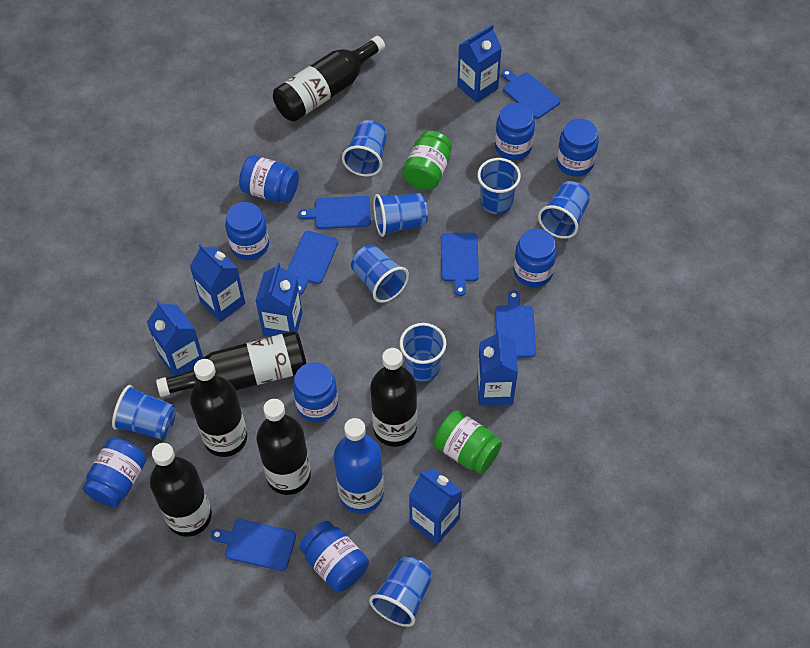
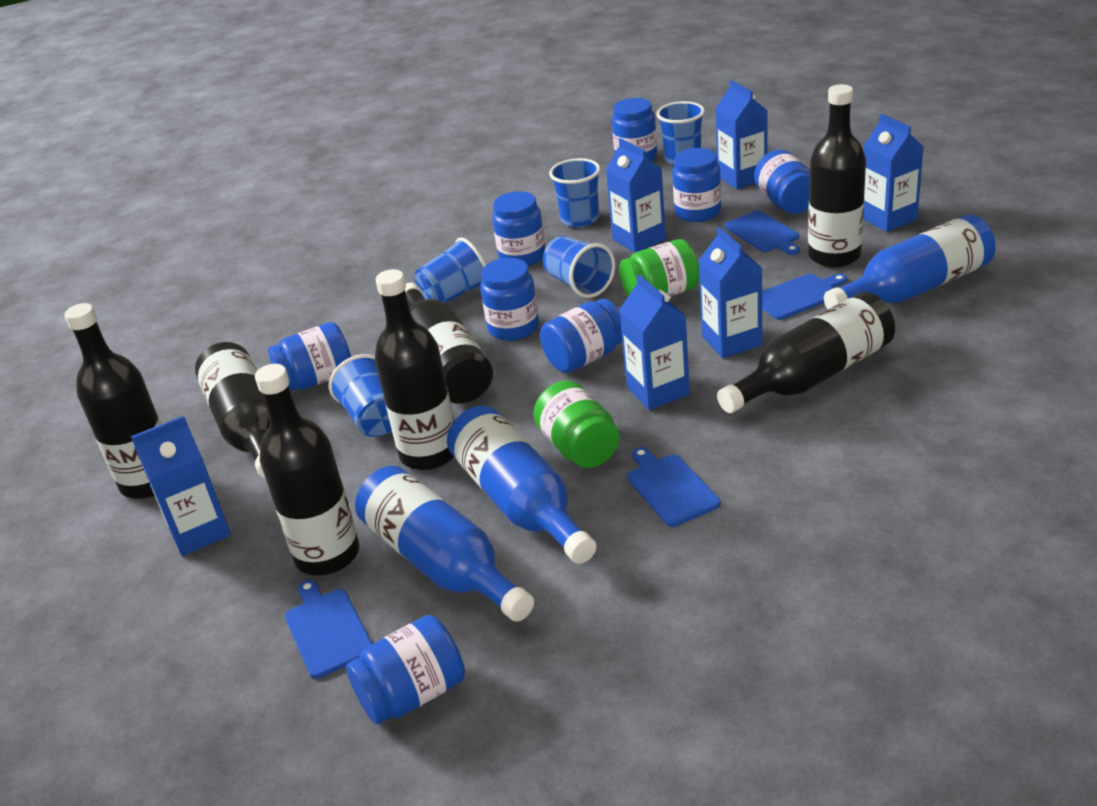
black bottle: [150,443,212,537] [156,331,306,397] [190,359,247,457] [257,399,311,495] [273,36,385,122] [370,348,417,447] = 6 -> [64,303,161,499] [195,342,270,479] [255,364,359,575] [375,269,454,470] [405,283,493,404] [717,292,895,413] [808,84,866,267] = 7
blue bottle: [334,418,384,513] = 1 -> [355,466,534,622] [447,406,597,564] [824,214,995,309] = 3
blue cup: [112,385,176,439] [342,120,387,176] [351,245,409,303] [369,556,433,627] [373,193,428,237] [400,323,446,381] [477,158,521,214] [538,181,590,239] = 8 -> [329,354,392,437] [414,237,486,303] [543,236,615,298] [549,158,600,228] [656,101,705,166] = 5
blue cutting board: [210,519,296,571] [287,231,338,295] [298,196,371,229] [441,233,479,296] [495,290,536,358] [501,69,560,119] = 6 -> [285,580,372,679] [627,447,721,527] [724,211,800,255] [762,274,847,320] = 4

